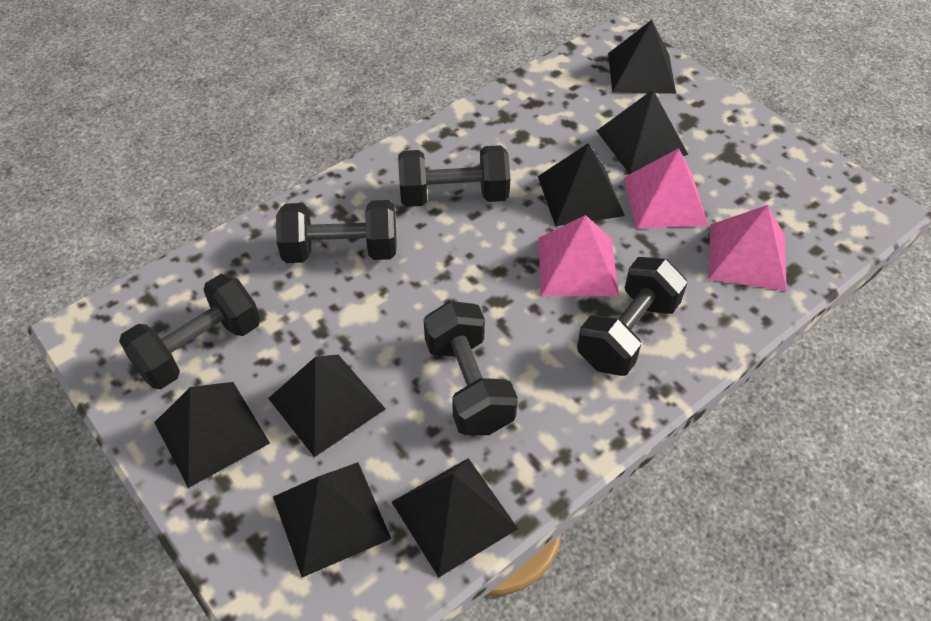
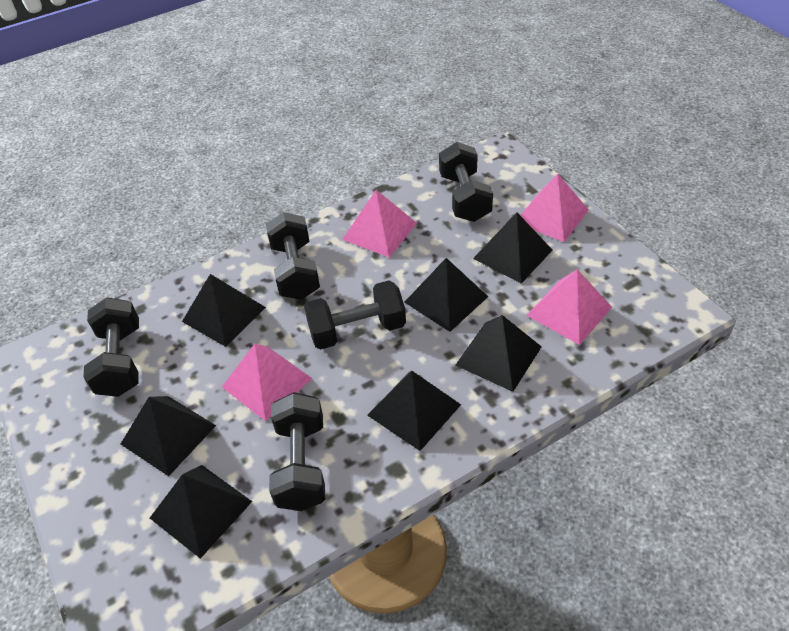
pink pyramid: [538,215,619,296] [624,148,708,229] [709,205,787,291] = 3 -> [222,343,313,421] [342,190,417,258] [520,174,589,242] [527,269,612,345] = 4

